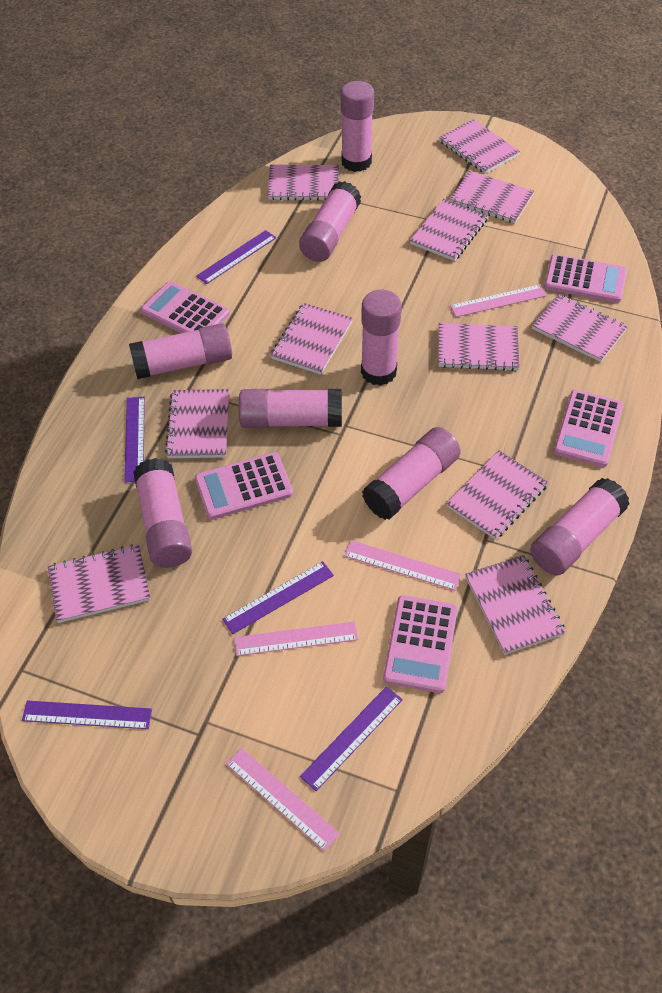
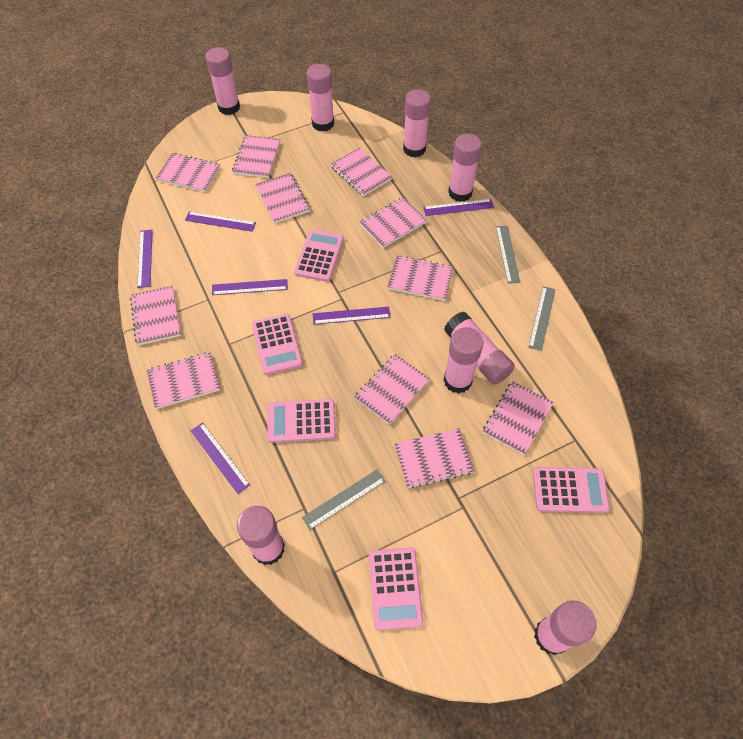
grey ruler: none = 0 -> [302,470,385,530] [496,226,520,284] [528,286,556,351] = 3
pink ruler: [226,748,340,851] [234,621,358,656] [344,540,461,591] [450,285,547,317] = 4 -> none = 0
purple ruler: [22,700,152,729] [124,397,145,482] [196,230,276,284] [222,561,334,634] [300,686,403,791] = 5 -> [137,230,153,288] [185,212,256,232] [191,422,250,494] [212,279,288,295] [313,307,391,324] [423,199,494,216] = 6

